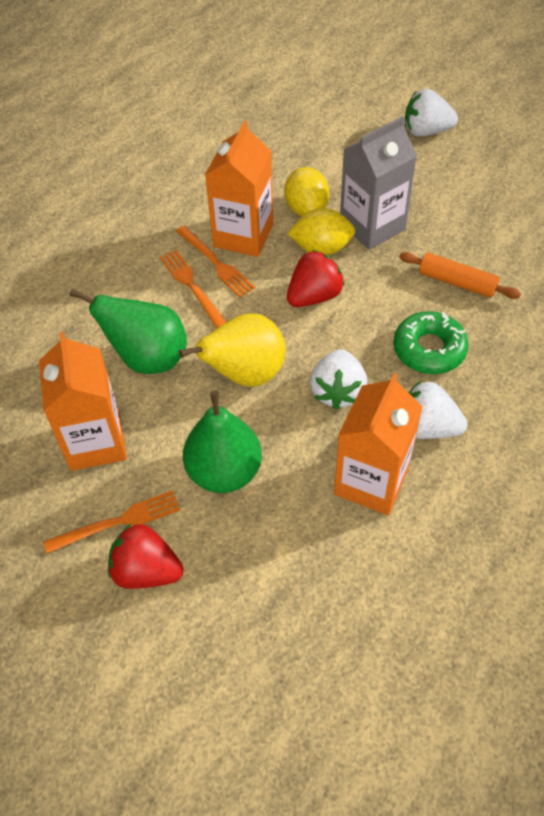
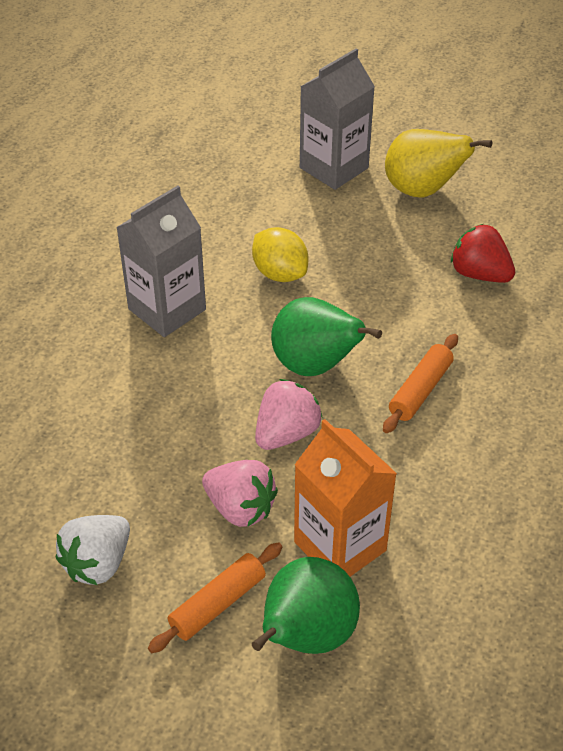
green donut: [393,311,469,374] = 1 -> none = 0
grey carton: [340,116,417,250] = 1 -> [116,185,206,337] [300,48,375,190] = 2
orange carton: [39,332,127,471] [205,121,273,257] [334,373,423,515] = 3 -> [294,419,397,577] = 1
orange fork: [43,490,180,554] [160,250,226,329] [176,226,255,297] = 3 -> none = 0
orange rolling pin: [399,252,521,299] = 1 -> [148,542,282,653] [383,334,458,433] = 2
pink strawberry: none = 0 -> [202,460,278,527] [255,379,323,450] = 2
red strawberry: [108,523,184,589] [287,250,344,307] = 2 -> [451,224,515,283] = 1
white strawberry: [310,349,367,409] [405,89,458,137] [408,381,468,439] = 3 -> [56,515,130,585] = 1
yellow lemon: [284,167,329,216] [287,208,355,255] = 2 -> [252,227,308,282] = 1

